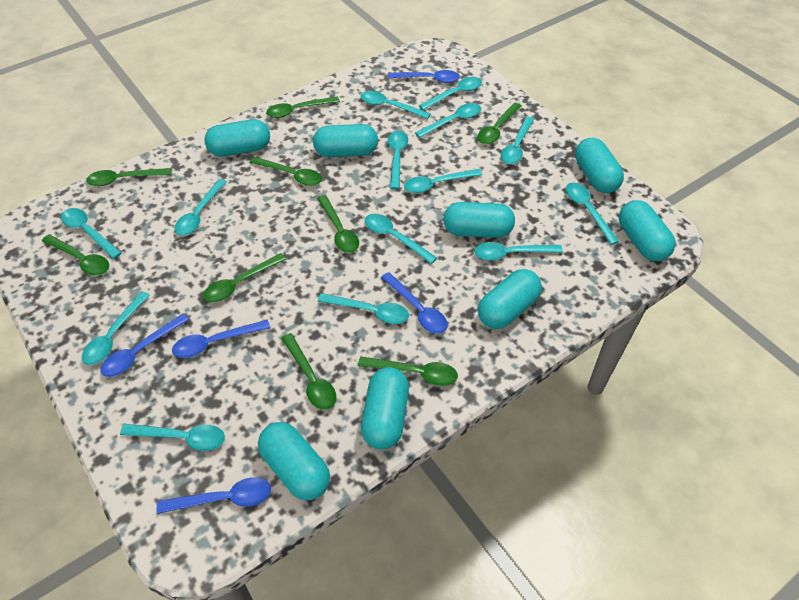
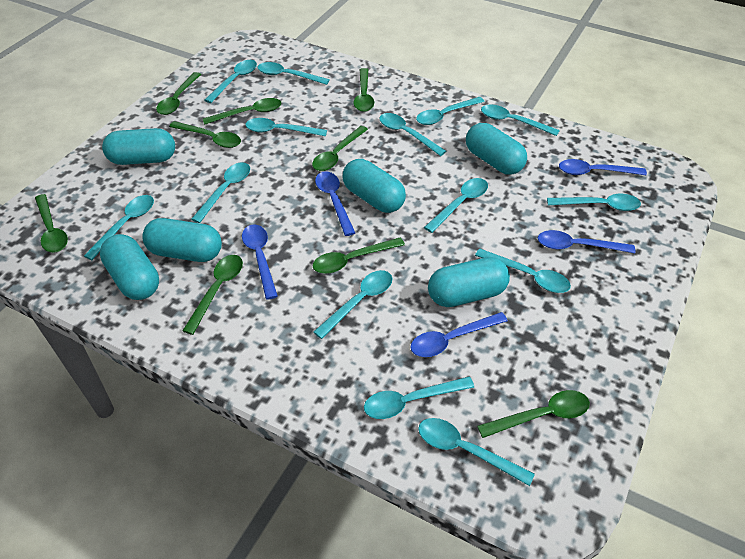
turquoise capsule: [204,119,270,157] [258,422,330,500] [313,124,378,157] [361,367,409,449] [443,202,515,238] [478,269,542,329] [575,138,624,193] [619,200,676,261] = 8 -> [100,234,159,300] [102,128,175,165] [143,218,222,262] [343,159,406,213] [428,257,510,307] [466,123,527,175] = 6

